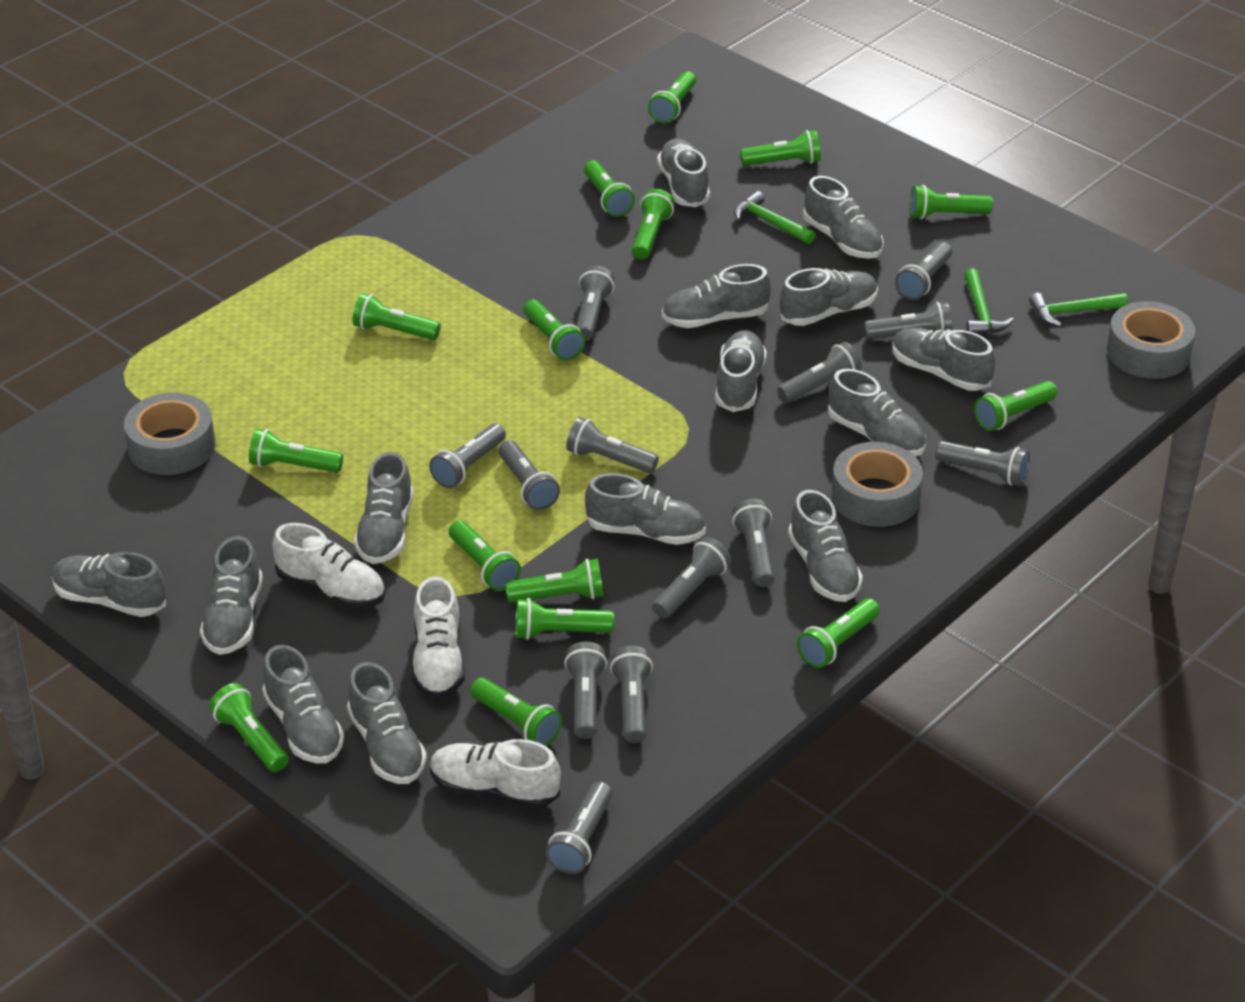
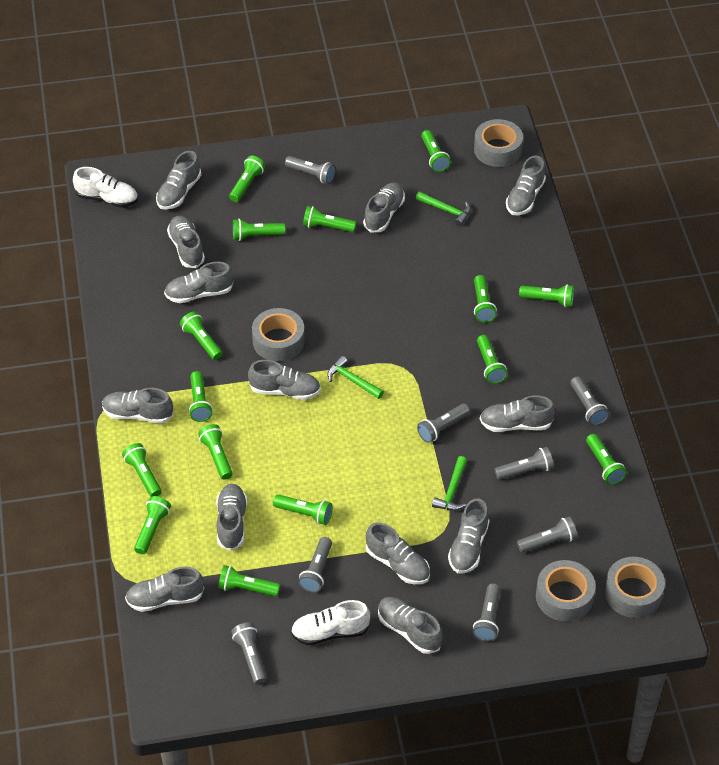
grey flashlight: [429,424,506,488] [499,440,560,510] [546,782,613,874] [564,642,607,739] [566,417,659,473] [576,266,615,341] [610,646,653,743] [653,537,732,618] [732,499,775,587] [777,342,862,403] [864,302,952,340] [895,242,952,300] [935,441,1030,486] = 13 -> [231,622,267,685] [285,156,336,184] [298,537,332,593] [417,404,470,443] [473,583,500,642] [495,447,554,480] [517,517,578,553] [571,376,609,426] = 8
grey shoe: [52,552,166,617] [200,536,263,655] [262,645,344,764] [347,662,427,784] [354,452,414,564] [585,473,706,545] [657,139,710,207] [662,264,771,328] [715,330,767,412] [780,268,878,326] [788,490,863,602] [803,176,884,259] [828,369,926,456] [892,327,995,391] = 14 -> [102,388,174,424] [125,567,204,612] [156,151,201,210] [164,262,233,303] [167,216,205,268] [216,484,247,551] [248,360,321,400] [363,183,405,233] [366,522,430,584] [378,597,443,654] [448,498,489,573] [480,395,555,432] [506,156,546,215] = 13
grey tape: [124,393,216,475] [832,442,923,527] [1107,301,1195,379] = 3 -> [252,308,305,361] [474,119,523,167] [536,560,596,622] [605,557,665,618] = 4
white shoe: [272,523,385,608] [412,576,465,699] [430,739,561,809] = 3 -> [73,167,138,207] [291,600,370,645] = 2

